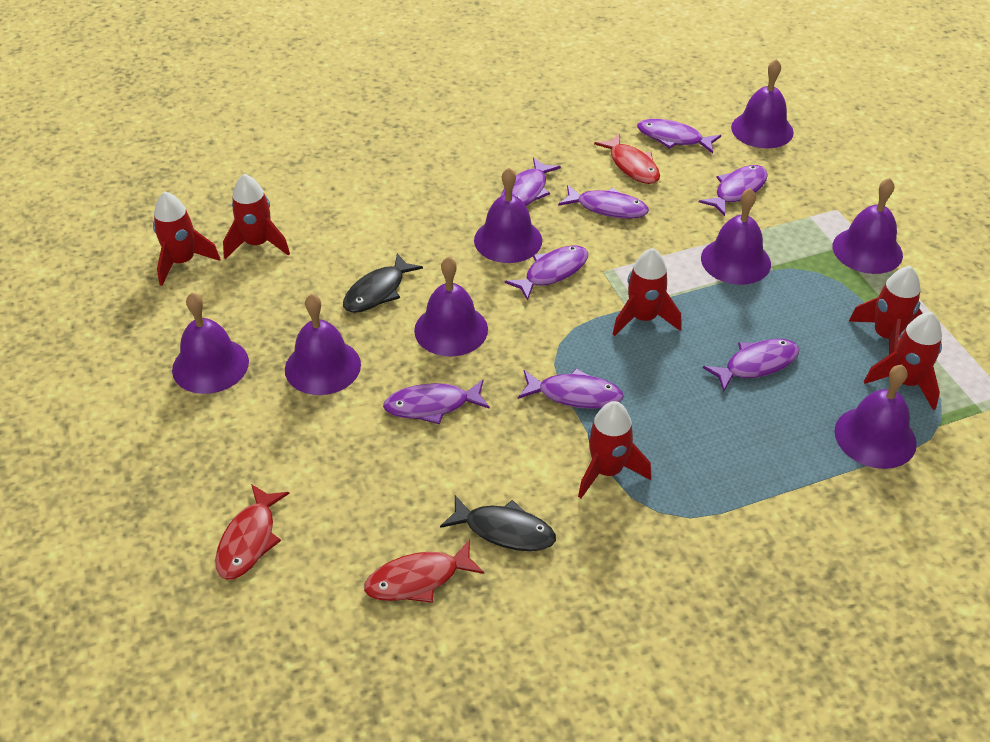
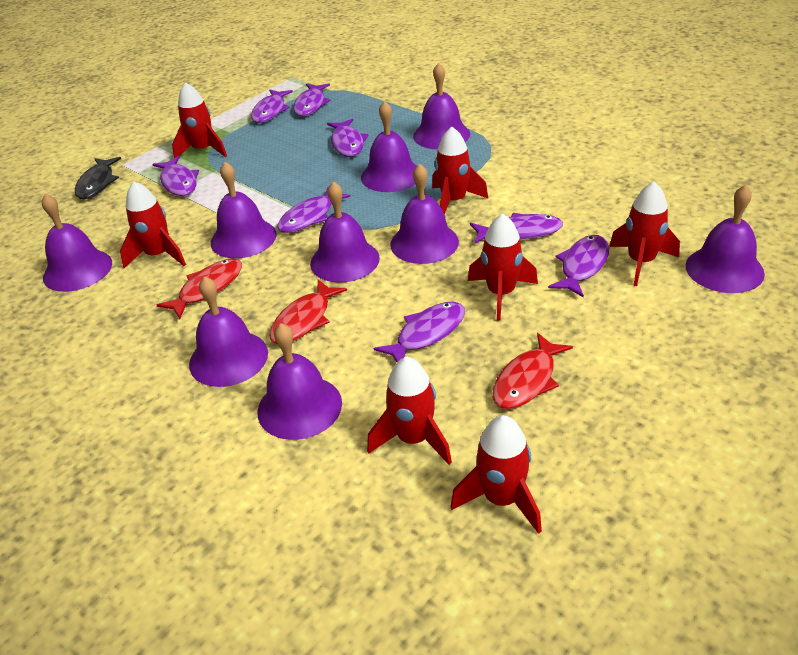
black fish: [343,253,423,313] [440,495,556,551] = 2 -> [75,157,121,199] = 1
purple bell: [172,293,249,394] [285,294,361,395] [414,257,488,356] [474,168,542,263] [701,188,771,285] [731,59,794,149] [832,178,903,274] [835,365,917,469] = 8 -> [42,194,112,292] [189,276,268,387] [211,162,277,258] [257,323,342,440] [310,181,380,283] [361,101,416,192] [390,163,459,264] [413,63,470,149] [685,185,765,293] = 9
red rocket: [153,191,221,286] [223,174,290,259] [578,401,651,498] [613,248,682,336] [849,266,922,355] [864,312,942,410] = 6 -> [120,181,186,268] [172,82,227,158] [367,356,452,465] [432,127,488,215] [450,415,542,534] [468,213,538,320] [609,182,680,286] = 7

